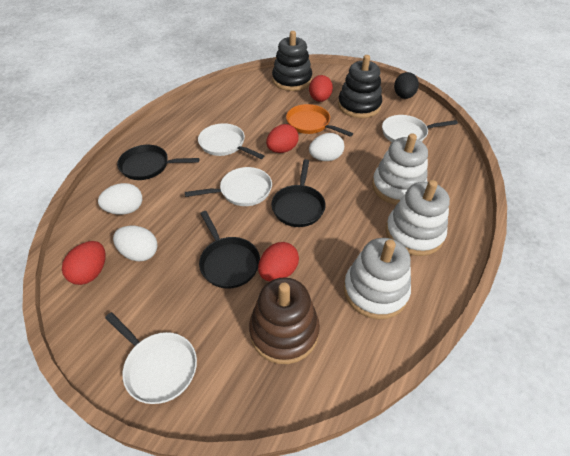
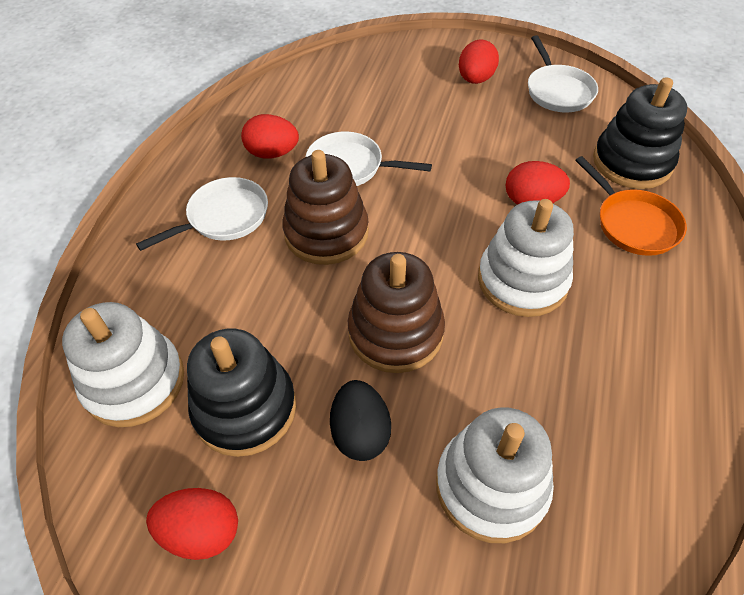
black pan: [117,145,199,180] [199,211,260,289] [271,159,326,227] = 3 -> none = 0
brown stacking toy: [249,277,320,364] = 1 -> [282,150,369,265] [348,252,445,373] = 2
white egg: [98,183,142,215] [113,226,158,262] [309,133,344,161] = 3 -> none = 0
white pan: [105,312,197,404] [185,167,272,206] [198,123,264,159] [382,115,458,142] = 4 -> [136,177,268,251] [306,132,432,186] [528,35,598,113] = 3

